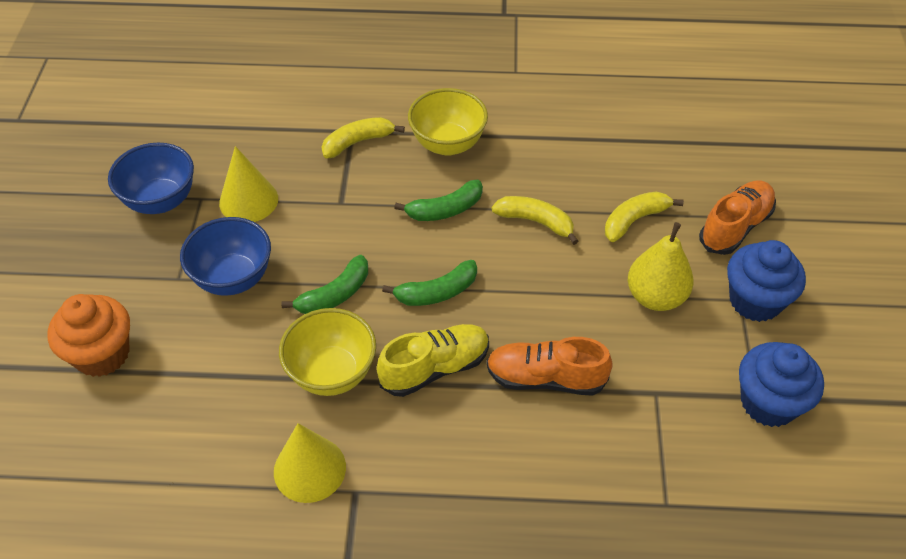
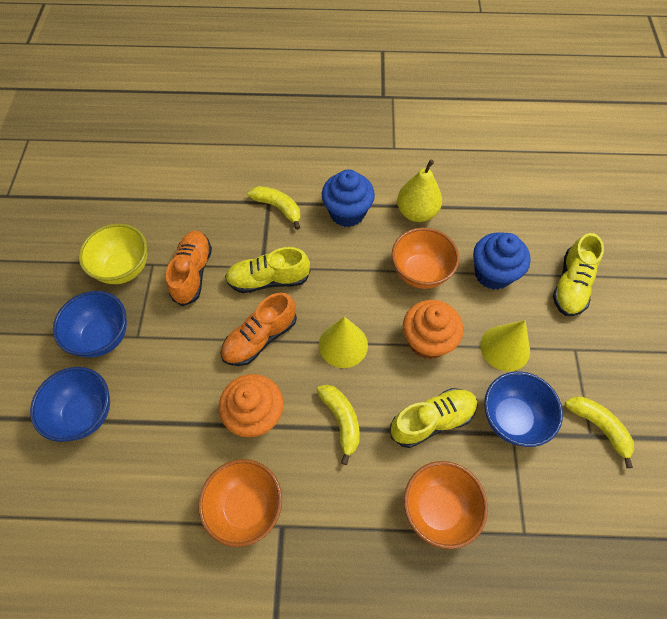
blue bowl: [108,143,194,214] [180,217,271,296] = 2 -> [30,367,110,442] [53,291,127,358] [484,372,563,447] = 3
green banana: [281,255,368,314] [382,260,477,306] [394,180,483,221] = 3 -> none = 0
orange bowl: none = 0 -> [198,459,282,547] [392,228,459,289] [404,461,488,549] = 3
orange cupcake: [47,294,130,377] = 1 -> [219,374,284,437] [403,300,463,359] = 2
yellow bowl: [279,308,376,396] [408,88,488,156] = 2 -> [79,224,147,284] = 1
yellow shoe: [377,324,489,397] = 1 -> [225,247,310,293] [391,388,478,448] [553,233,604,316] = 3

